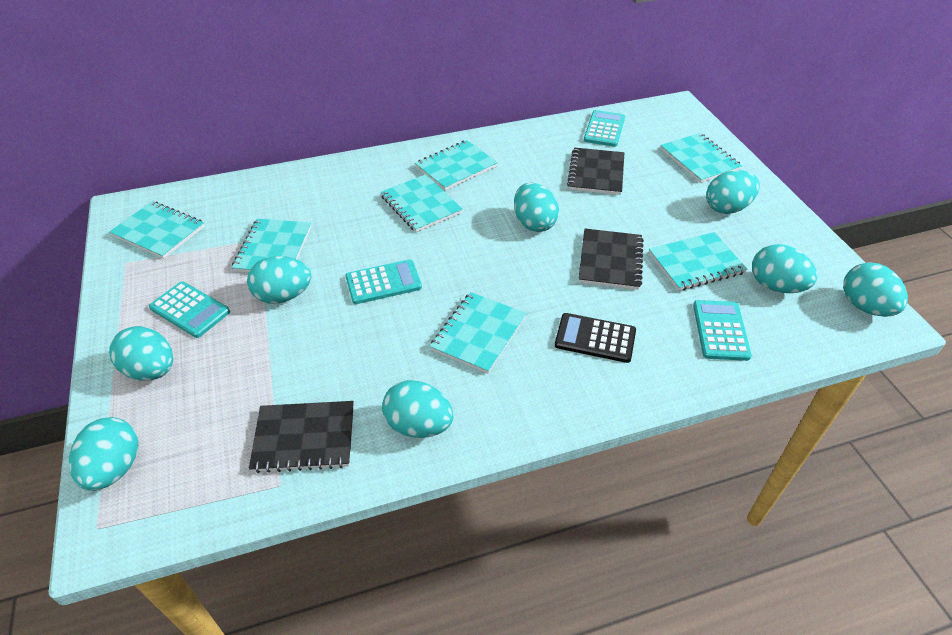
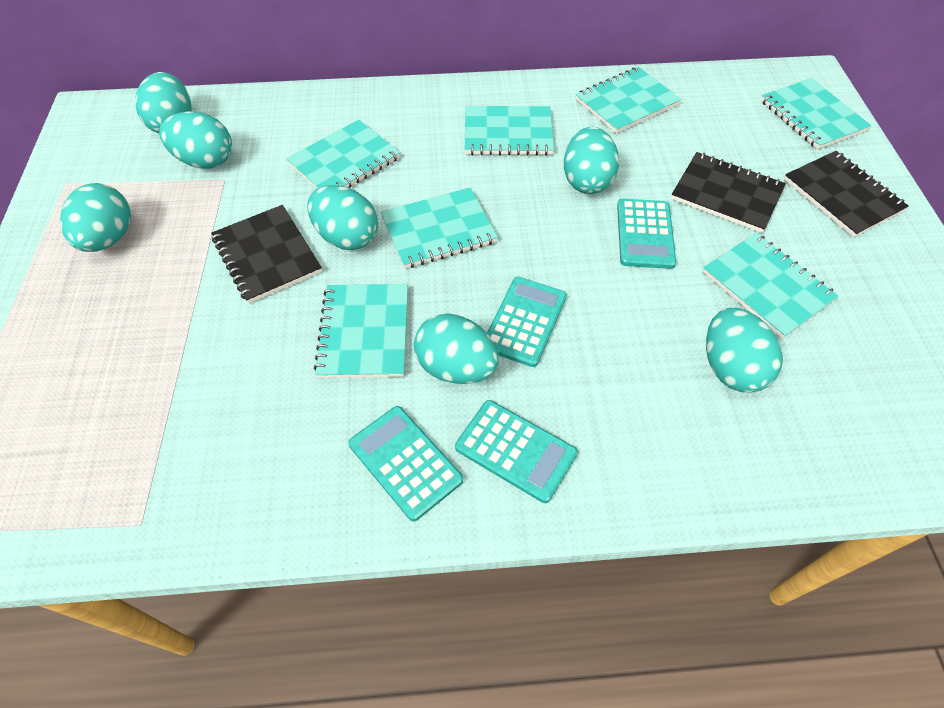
black calculator: [555,313,636,363] = 1 -> none = 0
turquoise egg: [69,417,138,491] [109,326,173,381] [247,256,311,304] [382,380,454,438] [514,183,559,232] [706,170,760,214] [752,244,818,293] [843,262,908,317] = 8 -> [60,183,131,252] [135,72,191,133] [159,111,232,168] [307,185,378,250] [414,313,499,384] [564,127,619,194] [706,308,783,392] = 7

